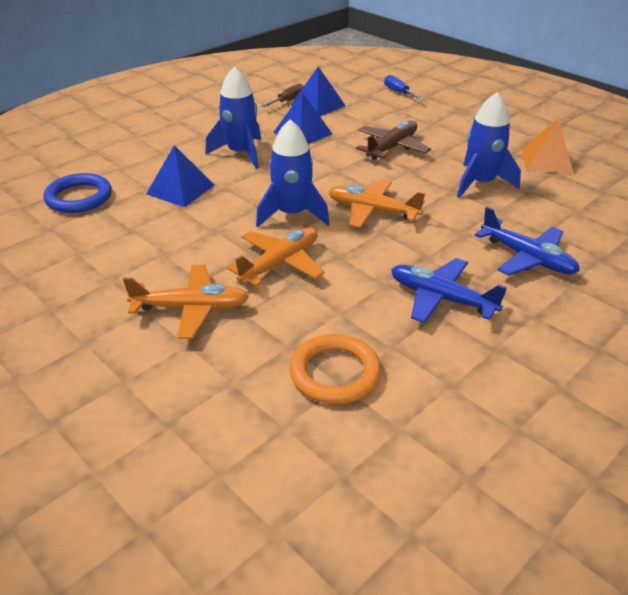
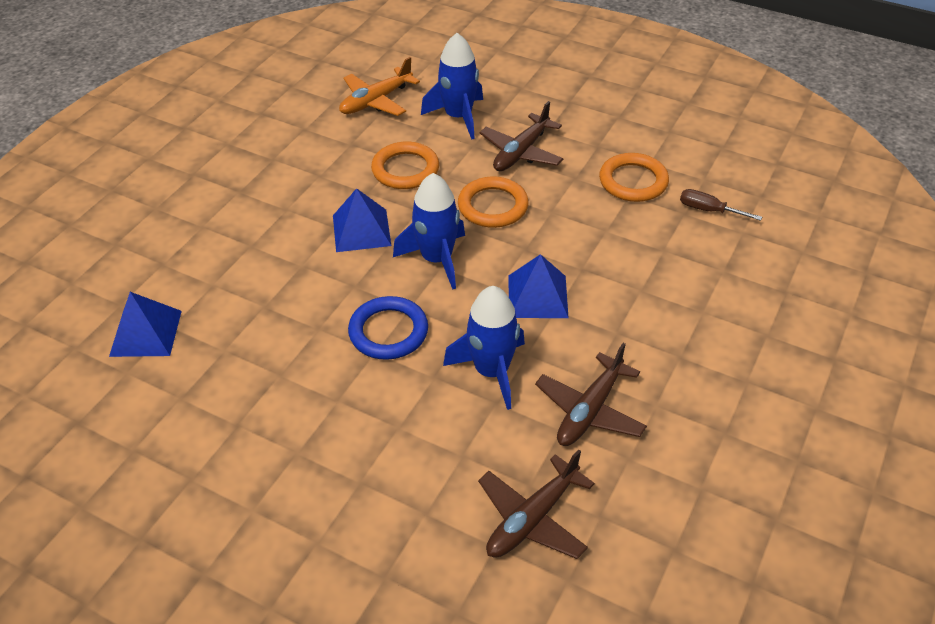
blue plane: [391,258,507,323] [475,207,580,276] = 2 -> none = 0
blue screwdriver: [384,75,424,100] = 1 -> none = 0
brown plane: [356,121,431,160] = 1 -> [478,450,595,559] [480,101,564,171] [535,343,647,446] = 3
orange plane: [123,265,249,339] [227,227,325,287] [328,179,425,228] = 3 -> [339,57,420,116] = 1
orange pyramid: [522,118,574,174] = 1 -> none = 0
orange ring: [289,334,381,404] = 1 -> [371,141,439,189] [458,176,529,228] [599,153,669,202] = 3

